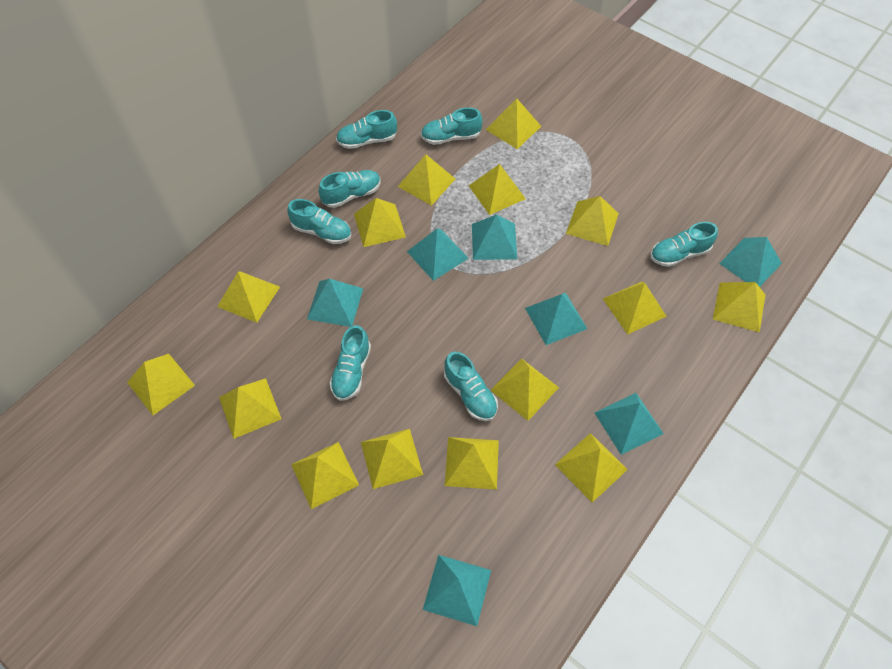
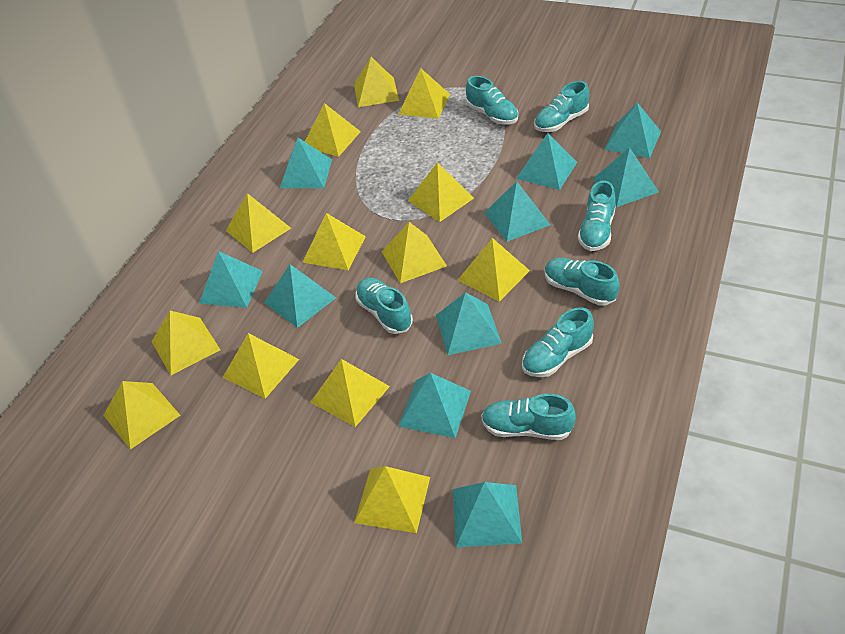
turquoise pyramid: [307,279,363,327] [407,228,469,281] [423,555,491,626] [472,215,517,260] [525,293,587,345] [594,393,664,455] [719,237,782,287] = 7 -> [199,251,263,308] [264,264,336,328] [280,138,332,188] [398,373,471,438] [436,292,502,355] [453,482,522,547] [484,181,550,242] [516,133,577,190] [592,148,659,207] [604,103,661,158] = 10
yellow pyramid: [127,354,195,415] [217,271,280,323] [219,378,281,439] [291,442,359,509] [354,198,406,247] [361,429,423,489] [398,154,455,206] [445,437,499,490] [469,164,526,215] [486,98,541,149] [490,358,559,421] [555,433,628,502] [566,196,619,246] [603,282,667,334] [713,282,766,333] = 15 -> [103,381,181,450] [152,311,220,375] [222,333,299,399] [226,193,291,253] [302,213,366,270] [305,103,361,157] [310,359,390,427] [354,57,399,107] [354,466,430,533] [382,222,447,283] [398,68,450,119] [408,162,474,222] [458,238,530,302] = 13

